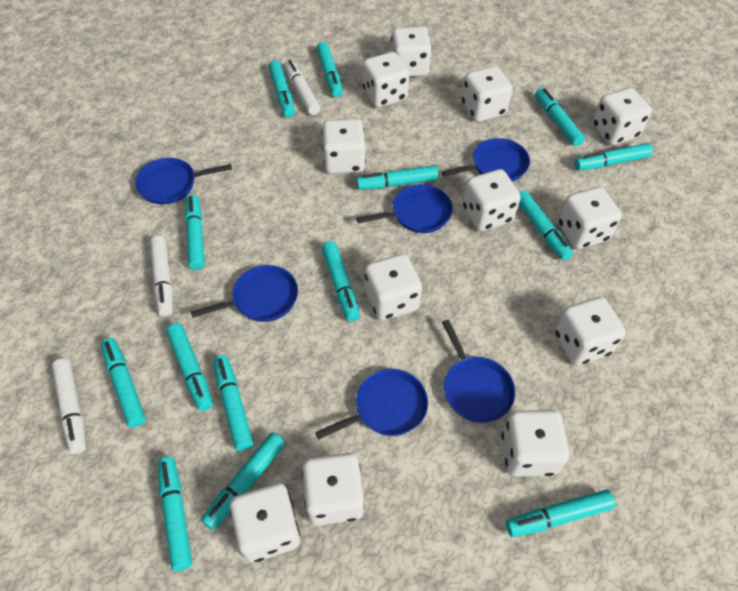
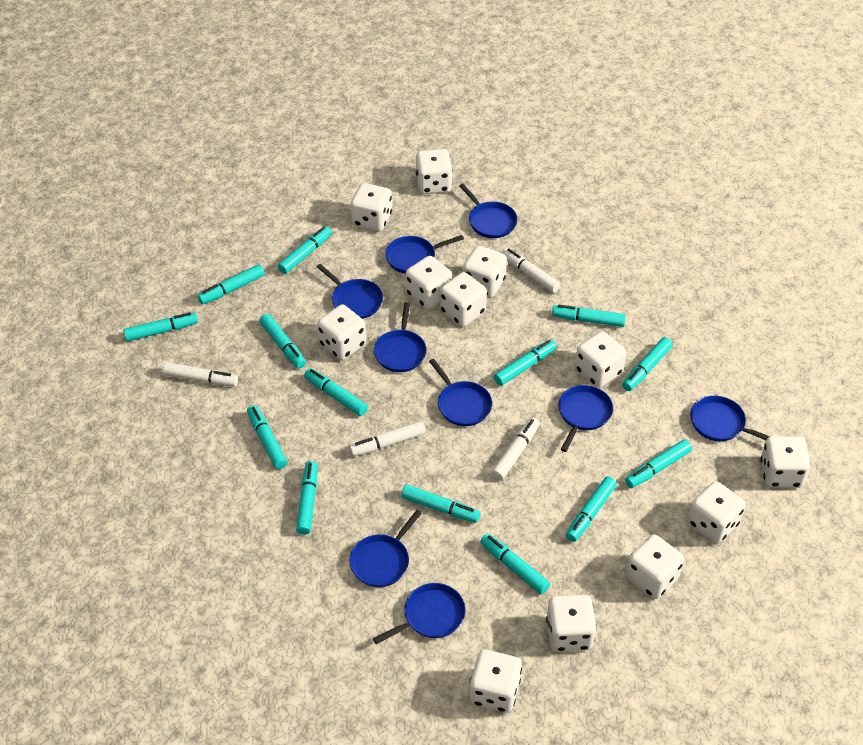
blue pan: [135,158,232,204] [191,265,298,322] [315,369,428,439] [356,184,453,233] [442,138,530,182] [442,320,515,423] = 6 -> [317,264,383,319] [349,510,422,587] [373,583,465,644] [374,302,426,372] [385,235,464,274] [429,359,492,426] [459,184,517,238] [558,385,613,452] [690,396,770,441] = 9
white marker: [51,358,86,454] [150,236,173,316] [284,60,321,115] = 3 -> [163,362,238,387] [349,421,426,456] [491,418,540,480] [502,248,561,293] = 4

